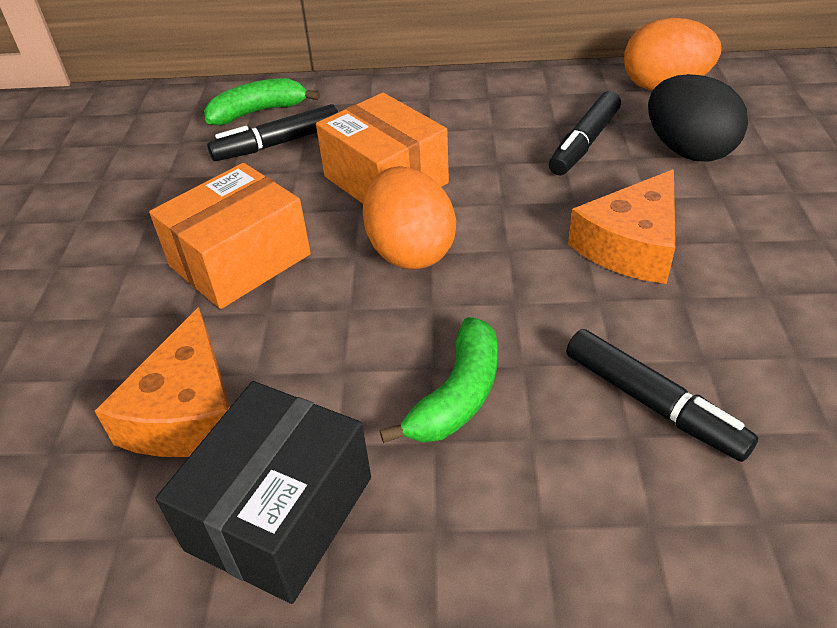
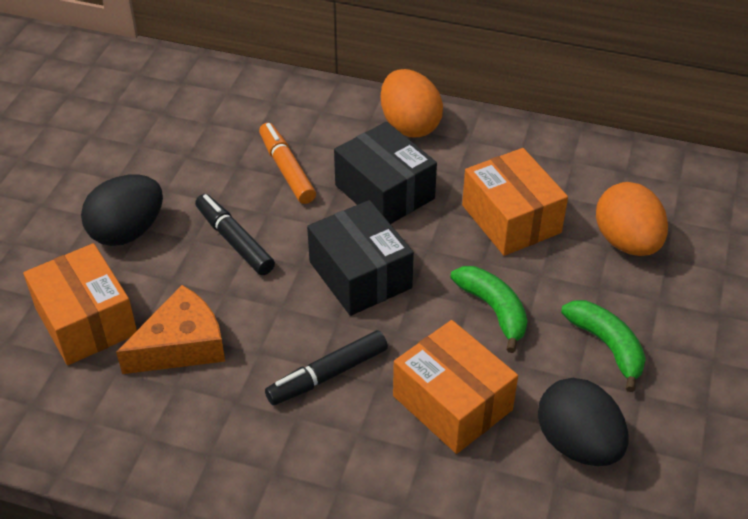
black box: [156,381,371,604] = 1 -> [307,200,414,316] [334,122,437,224] = 2
black egg: [648,74,748,161] = 1 -> [81,174,163,246] [538,378,629,466] = 2
black marker: [207,104,338,161] [549,91,621,175] [566,329,758,462] = 3 -> [195,194,275,275] [265,330,388,405] = 2
orange box: [149,163,311,309] [316,93,449,204] = 2 -> [23,243,137,365] [393,320,518,454] [462,148,568,256] = 3
orange cheese: [95,307,230,457] [568,169,675,284] = 2 -> [116,285,225,374] = 1
orange marker: none = 0 -> [259,123,316,204] = 1

